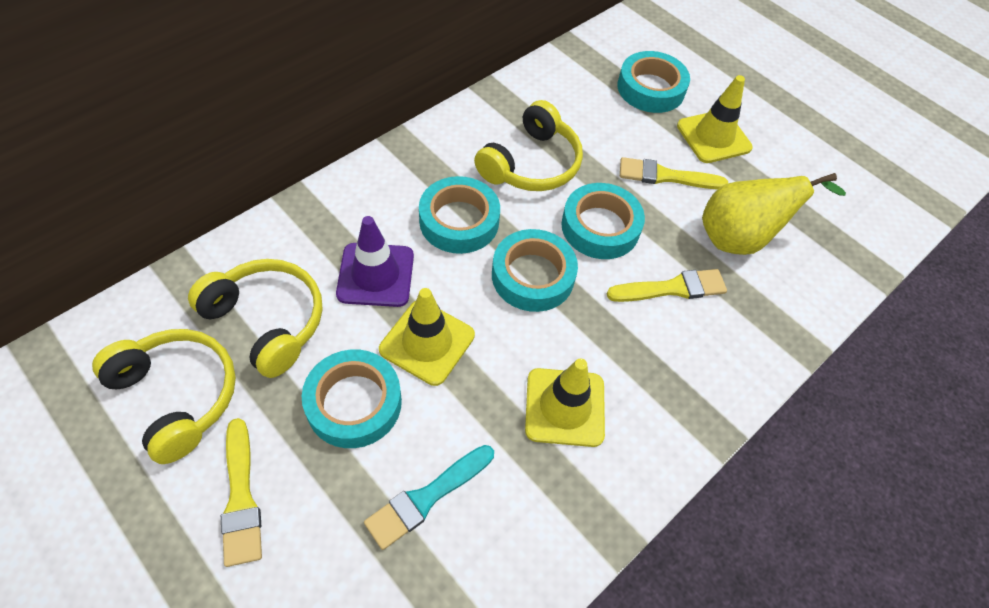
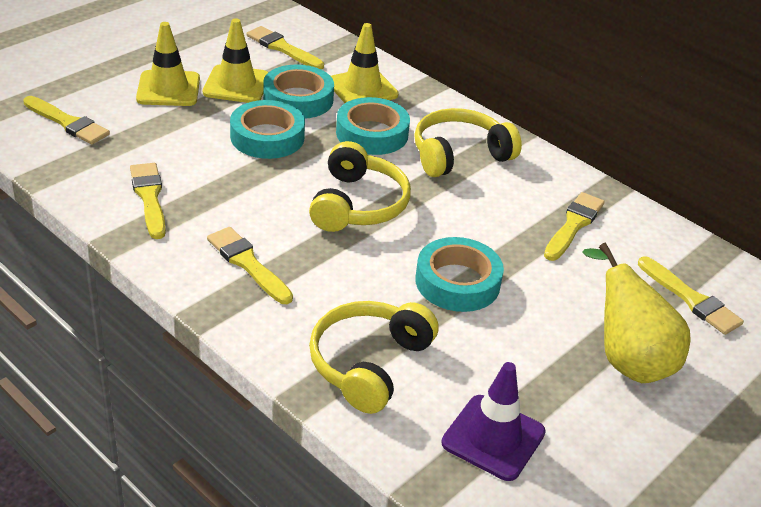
turquoise brush: [364,445,494,550] = 1 -> none = 0
turquoise tape: [302,349,402,448] [419,176,500,254] [492,229,578,312] [561,183,645,259] [617,51,690,113] = 5 -> [230,100,305,159] [263,65,334,119] [336,97,410,155] [415,237,504,312] = 4
yellow brush: [221,418,262,567] [607,269,727,302] [620,157,728,189] = 3 -> [23,96,110,144] [130,163,166,239] [207,227,293,304] [246,26,324,70] [544,192,605,261] [638,256,744,335] = 6

